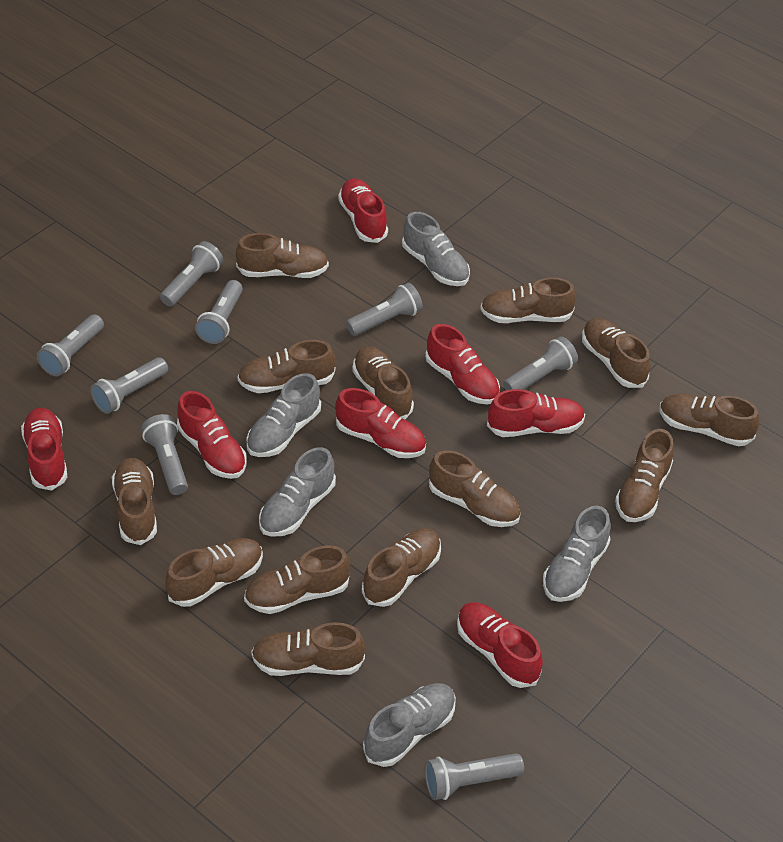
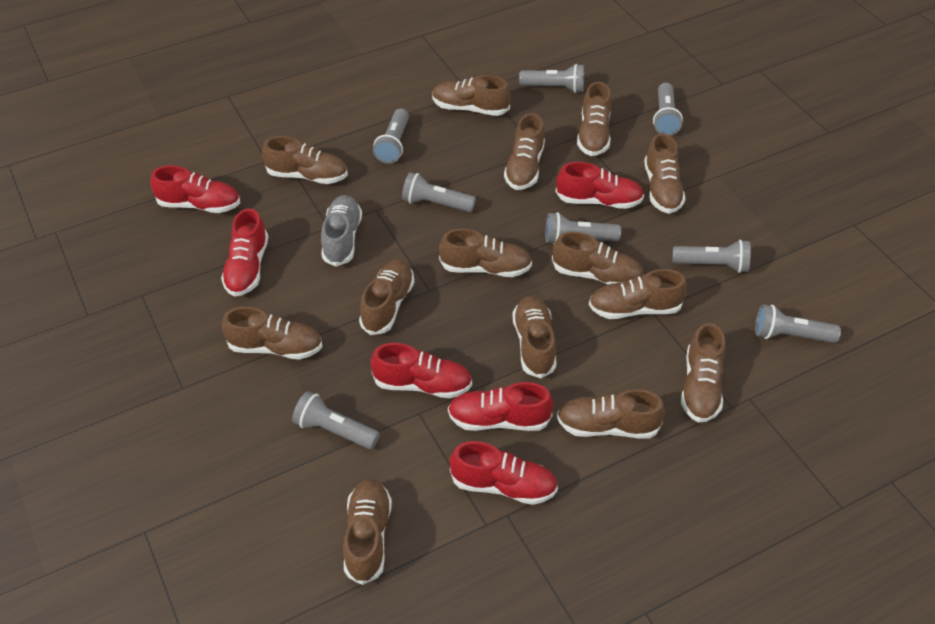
brown shoe: [112,458,157,545] [165,538,263,607] [236,233,329,278] [237,340,335,393] [244,546,350,614] [251,622,365,676] [352,347,414,419] [362,529,441,607] [429,450,521,527] [480,278,576,323] [582,318,651,388] [615,429,674,522] [659,394,759,446] = 13 -> [222,307,323,360] [262,136,348,184] [343,478,392,585] [359,260,414,335] [432,75,510,116] [439,229,532,277] [504,113,545,190] [512,296,557,378] [552,232,644,285] [557,389,665,439] [577,82,612,156] [589,269,687,319] [644,133,686,214] [681,323,725,423] = 14
grey shoe: [247,373,321,457] [259,447,336,537] [363,683,456,767] [402,212,470,286] [543,506,611,602] = 5 -> [321,195,362,267] = 1
red shoe: [21,408,67,490] [177,391,247,479] [335,388,426,458] [338,178,388,243] [425,324,500,404] [457,602,543,688] [487,389,585,437] = 7 -> [150,166,240,213] [221,208,268,297] [371,343,472,398] [448,382,553,431] [450,441,558,505] [556,162,644,209] = 6

